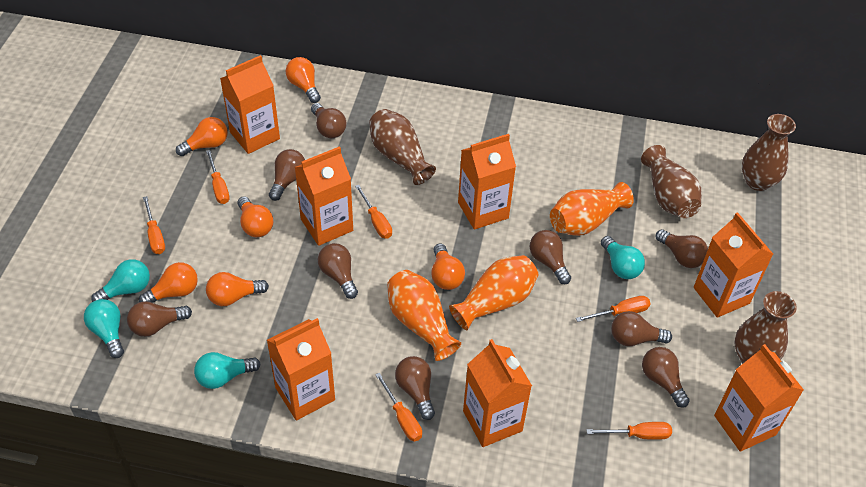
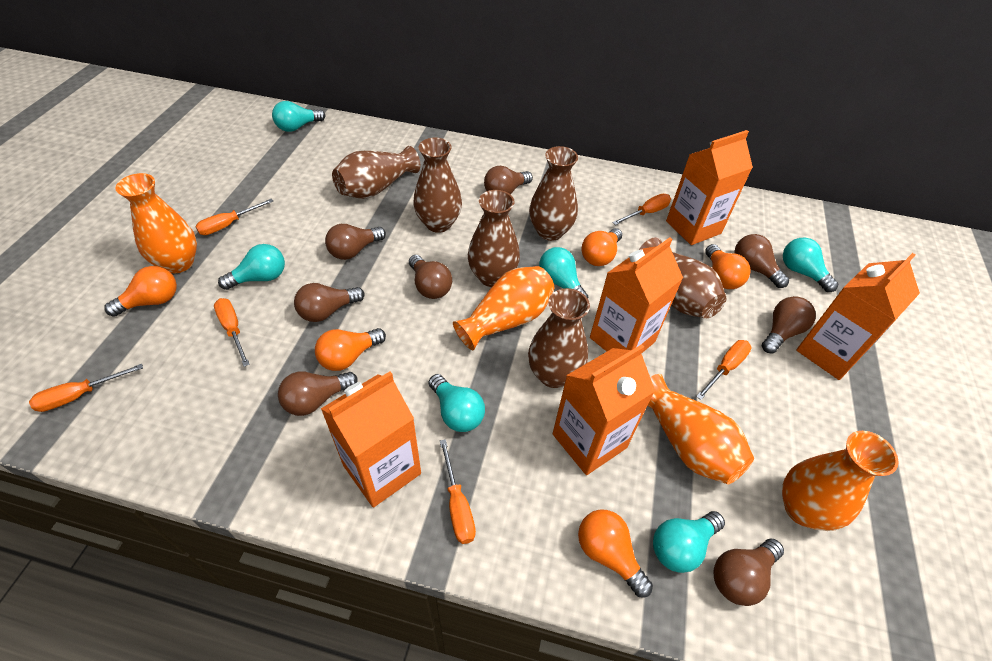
brown light bulb: [127,301,192,337] [269,149,305,201] [311,103,347,138] [317,243,358,299] [395,356,435,420] [530,230,571,284] [611,311,672,346] [642,347,690,408] [656,229,708,268] = 9 -> [278,371,358,416] [294,283,364,322] [325,224,386,260] [409,255,452,299] [484,166,533,194] [714,539,784,606] [734,234,789,288] [762,296,816,353] = 8
brown vase: [369,109,436,185] [641,145,702,218] [735,291,797,364] [742,114,796,191] = 4 -> [332,146,420,199] [414,138,462,233] [468,190,520,287] [528,288,590,388] [529,146,578,241] [639,237,727,319] = 6
orange carton: [220,55,280,154] [267,318,335,420] [295,146,353,246] [458,134,516,230] [463,339,532,447] [694,212,773,318] [714,344,804,452] = 7 -> [321,372,421,508] [553,344,655,475] [590,237,683,353] [666,130,753,245] [796,253,920,380] = 5
orange light bulb: [139,262,198,303] [176,117,228,156] [206,272,269,306] [237,196,273,237] [286,57,321,103] [431,243,465,290] = 6 -> [104,266,177,317] [315,328,386,371] [578,509,653,598] [582,228,622,266] [705,244,751,289] = 5
orange vase: [387,270,461,361] [449,255,538,330] [550,182,634,236] = 3 -> [115,173,197,273] [453,266,554,350] [648,374,754,484] [782,431,899,531] = 4
turquoise light bulb: [84,299,124,358] [91,259,150,302] [194,352,261,389] [601,236,645,279] = 4 -> [218,244,285,290] [272,101,325,132] [428,374,485,432] [539,247,588,298] [653,511,725,573] [783,238,838,292] = 6

